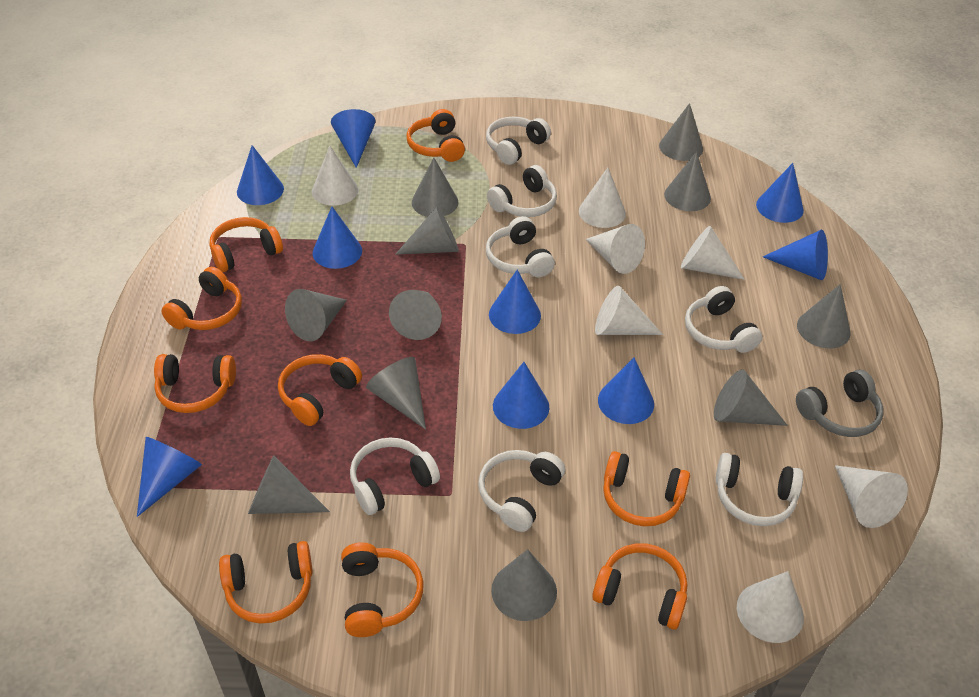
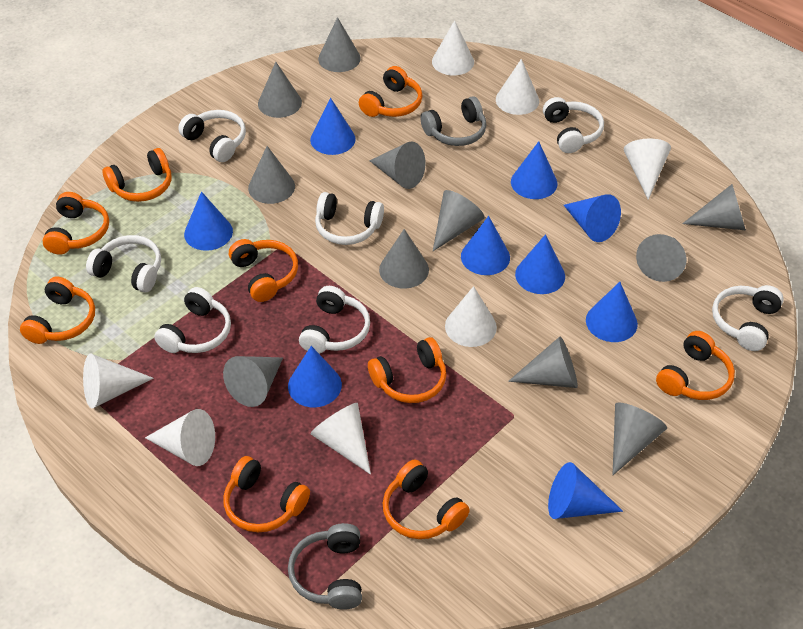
grey headphones: [796,369,884,437] = 1 -> [288,523,362,610] [420,96,487,146] = 2

